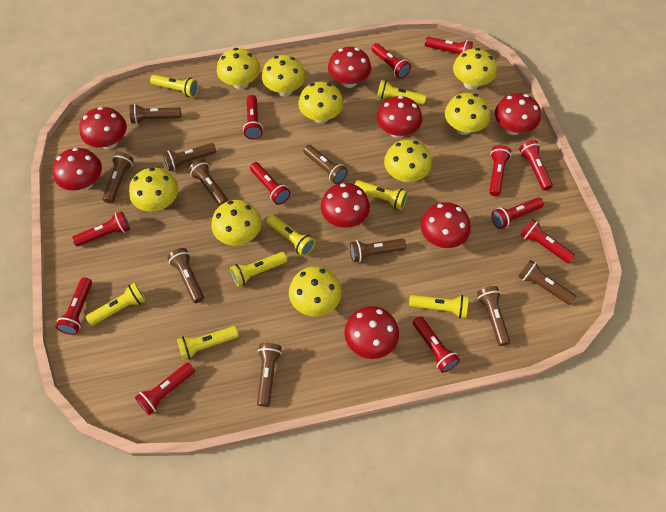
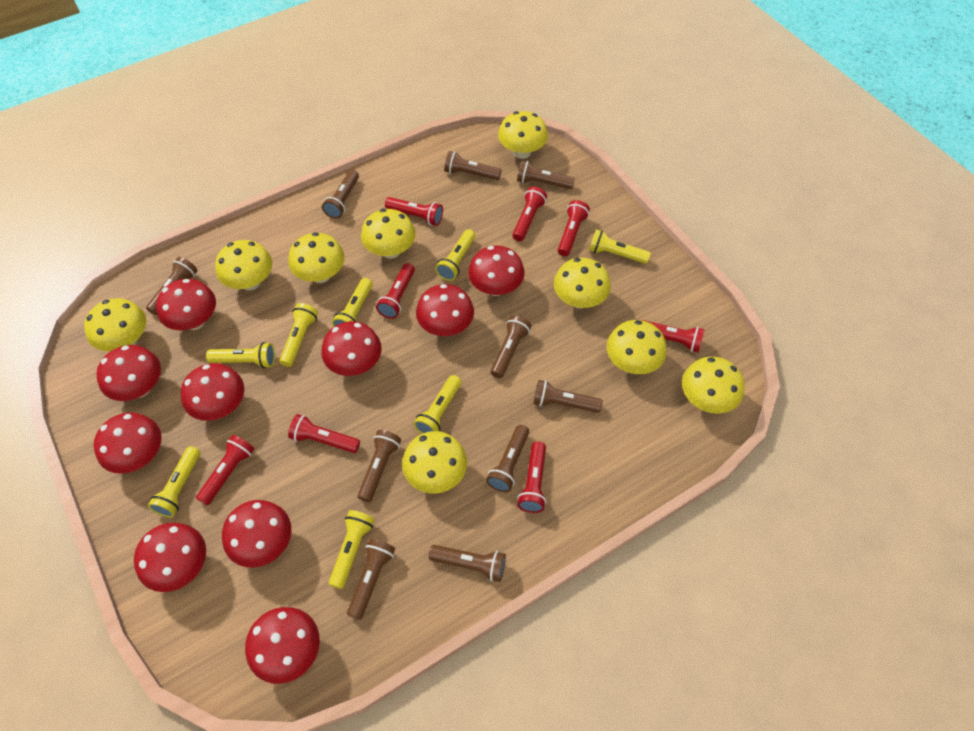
red flashlight: [55,277,92,335] [72,211,130,247] [135,362,195,415] [243,95,263,139] [250,162,290,205] [371,43,411,79] [413,316,460,373] [425,37,473,55] [489,145,511,196] [491,198,544,229] [519,140,553,191] [520,219,575,263] = 12 -> [196,435,255,505] [288,414,360,453] [376,263,415,319] [385,197,443,226] [513,186,547,241] [517,442,546,513] [558,200,590,256] [642,320,705,352] = 8
red mushroom: [52,148,102,191] [79,107,127,149] [321,183,370,228] [328,47,371,88] [344,306,399,359] [377,96,422,138] [420,202,471,248] [495,93,541,135] = 8 -> [94,412,161,474] [96,345,161,401] [134,523,206,592] [156,279,216,330] [181,363,244,421] [222,500,291,568] [245,607,320,684] [321,321,382,376] [416,284,474,336] [468,246,525,296] = 10

